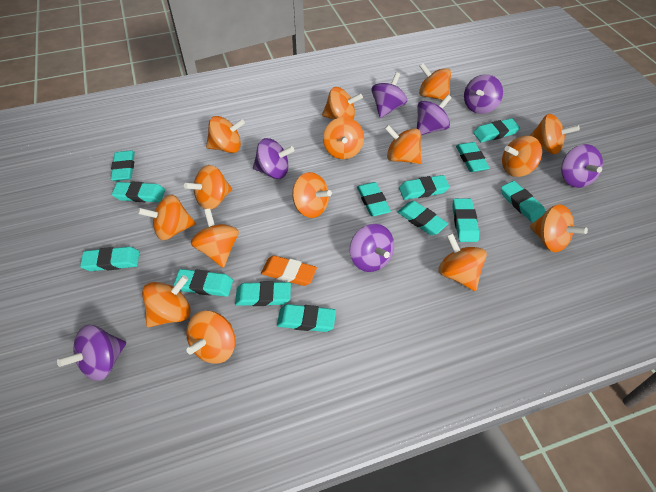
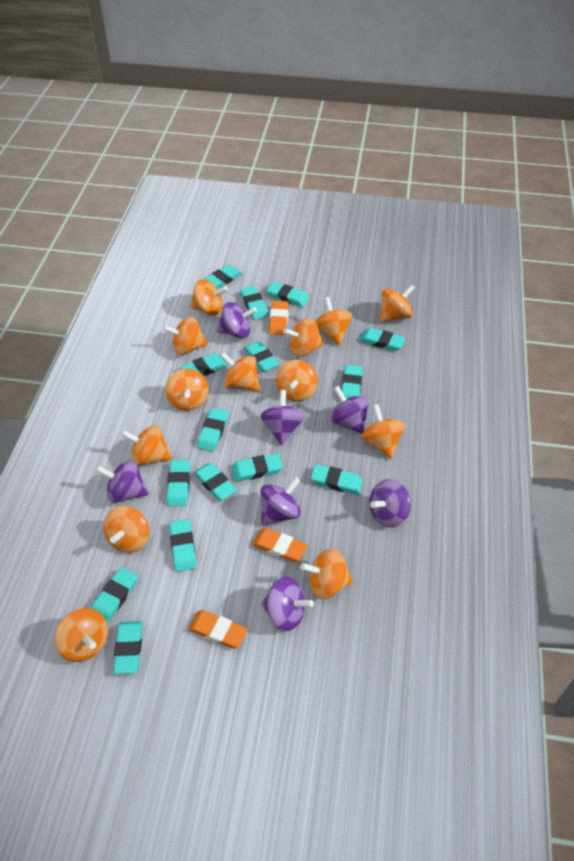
orange eraser: [261,255,317,286] = 1 -> [188,610,248,649] [252,528,308,562] [269,301,289,335] = 3
orange spinning top: [138,194,196,241] [142,275,191,327] [184,165,232,210] [186,311,236,364] [191,208,239,268] [206,116,245,153] [292,172,332,218] [322,87,363,120] [323,117,364,159] [384,125,422,164] [419,63,451,101] [438,233,487,291] [502,135,542,177] [529,114,580,154] [530,204,588,252] = 15 -> [55,608,108,662] [104,506,150,553] [121,425,172,466] [163,317,208,355] [165,369,209,411] [190,279,228,316] [221,353,260,391] [276,360,318,402] [283,318,324,357] [301,548,353,599] [315,297,352,345] [362,405,405,459] [379,284,415,323] = 13
turquoise eraser: [80,247,139,271] [111,150,135,181] [112,182,165,202] [173,269,233,297] [235,281,291,306] [277,304,336,332] [357,182,391,217] [397,201,448,235] [399,175,450,200] [452,199,479,242] [456,142,490,172] [473,118,520,142] [501,181,545,223] = 13 -> [91,567,138,623] [113,621,142,674] [167,460,190,506] [169,519,196,572] [180,353,227,376] [194,463,237,501] [197,408,229,452] [205,264,243,289] [231,453,283,482] [240,286,269,320] [244,341,279,372] [266,282,309,307] [311,464,363,495] [340,365,363,402] [359,328,406,351] = 15

